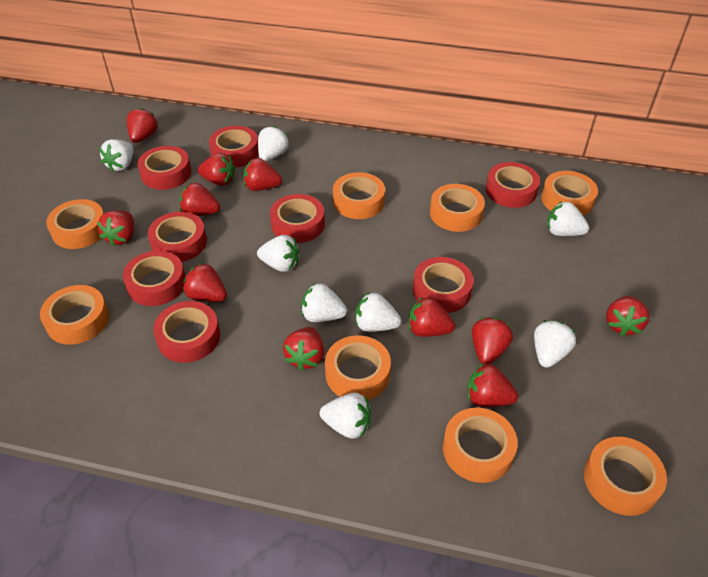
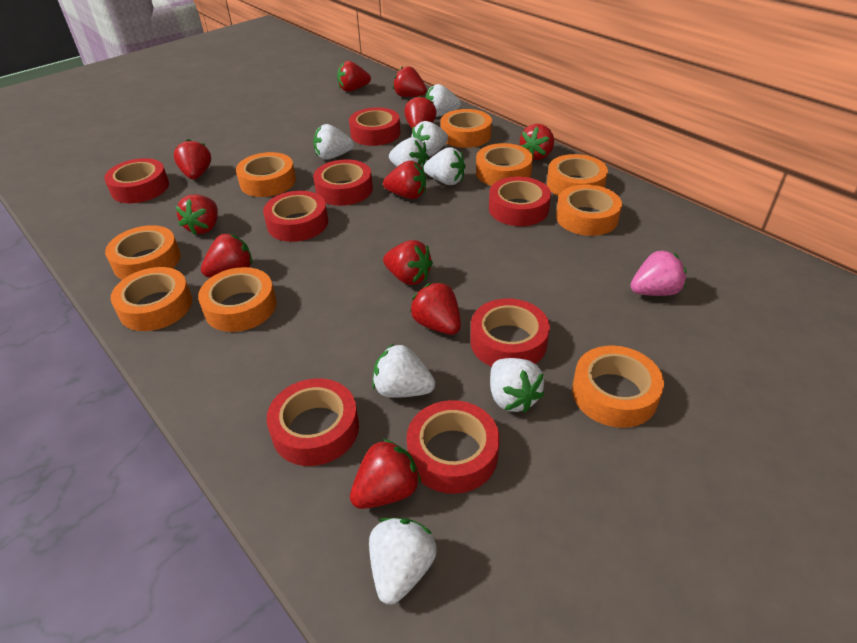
orange tape: [40,285,109,345] [46,199,104,249] [325,335,391,400] [333,172,385,219] [430,184,485,232] [443,408,518,483] [541,171,598,216] [584,437,667,516] = 8 -> [105,225,181,280] [111,267,192,331] [198,267,277,332] [236,152,296,197] [441,109,492,148] [476,143,533,186] [547,154,608,196] [556,184,622,236] [572,345,664,428] = 9
pink strawberry: none = 0 -> [630,250,687,296] = 1

